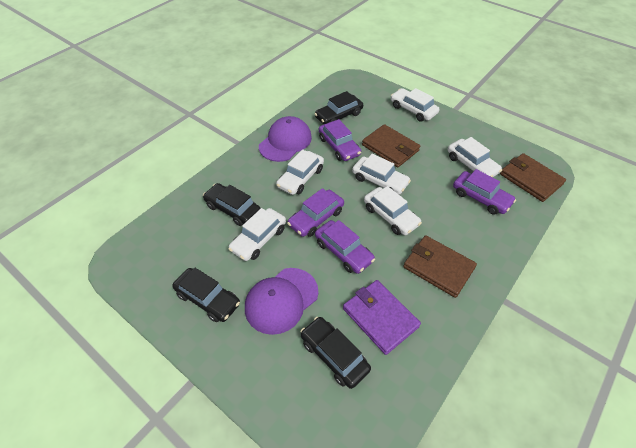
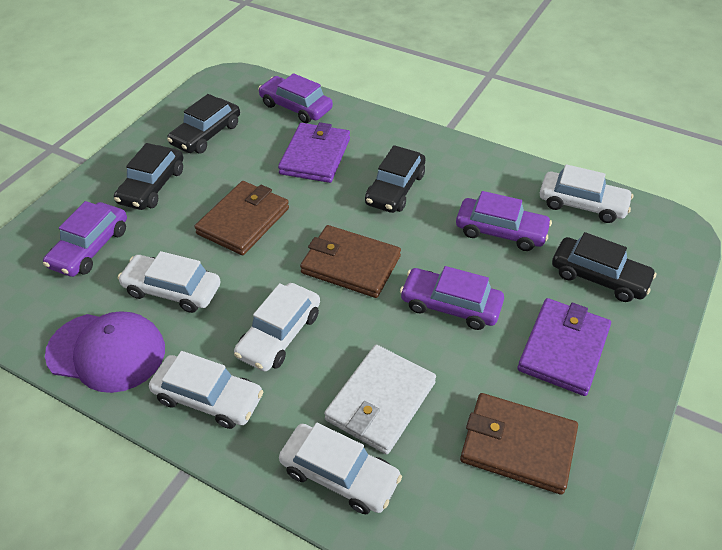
purple cap: [245,268,318,335] [259,116,312,162] = 2 -> [45,312,165,393] = 1
purple wallet: [343,280,421,355] = 1 -> [278,122,350,183] [517,298,611,396] = 2
white car: [228,208,286,261] [276,149,324,195] [352,154,411,195] [364,186,422,235] [391,88,439,122] [448,137,502,177] = 6 -> [118,251,221,313] [149,351,263,429] [234,283,320,371] [279,423,402,514] [540,164,633,223] = 5
white wallet: none = 0 -> [324,345,436,454] = 1

